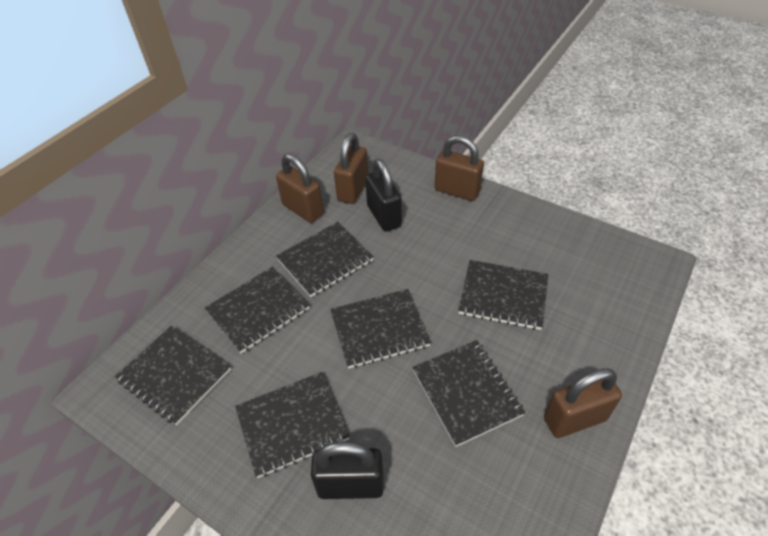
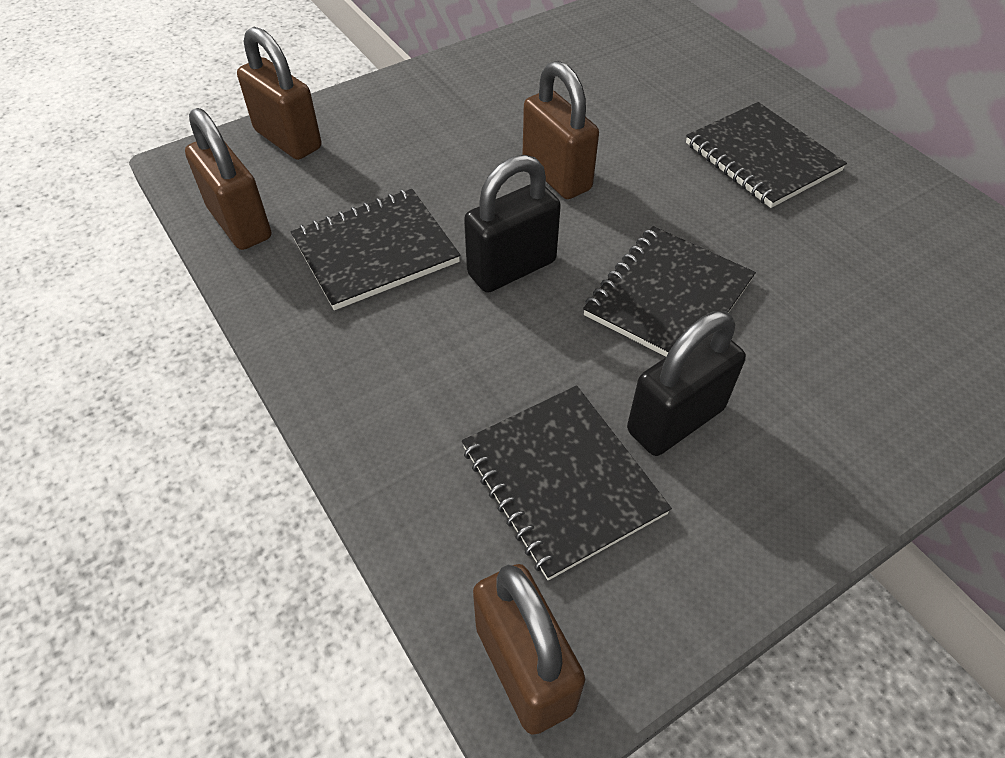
black notebook: [115,326,231,425] [205,266,310,354] [235,372,350,478] [276,222,374,297] [330,289,431,368] [412,340,525,447] [458,260,548,330] = 7 -> [291,189,461,310] [462,386,672,580] [583,226,756,357] [686,102,847,208] = 4

